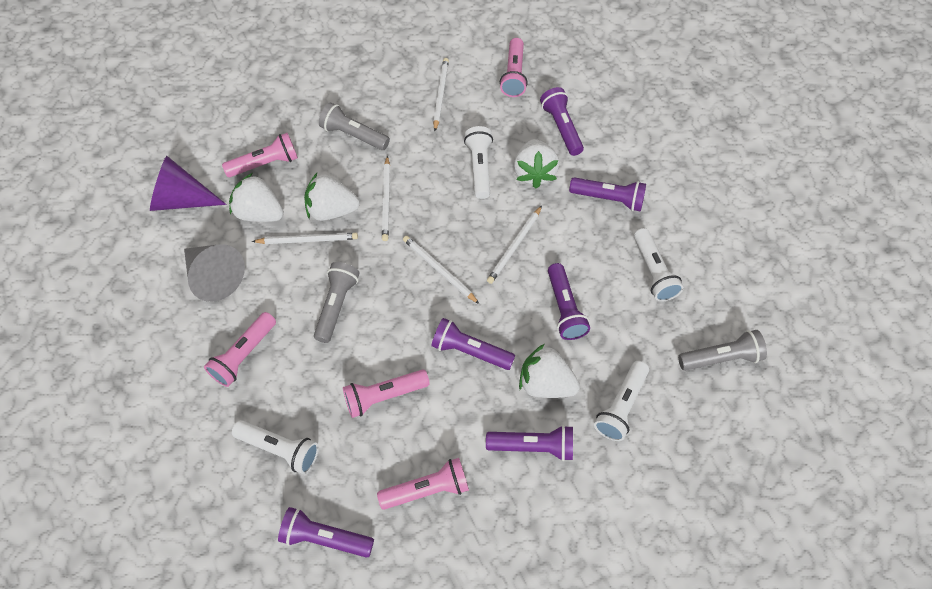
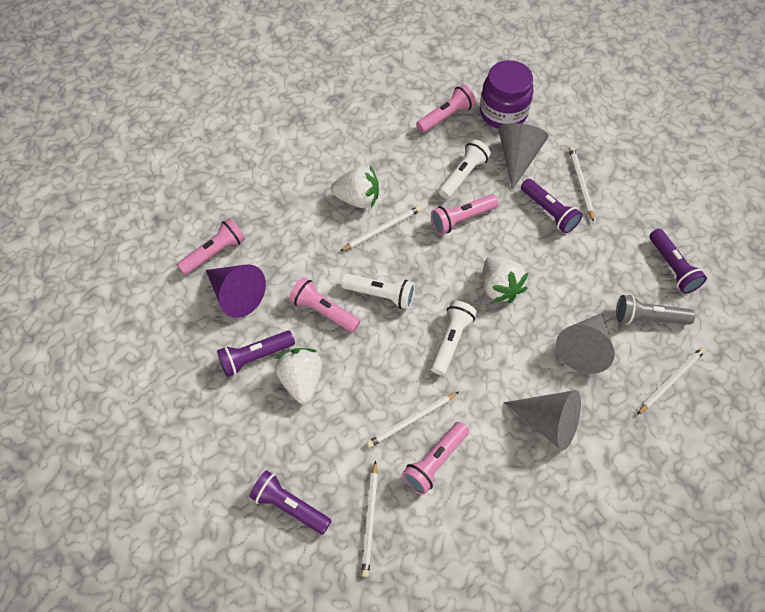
grey cone: [184,244,245,302] = 1 -> [498,123,549,190] [503,390,581,451] [556,313,615,374] = 3
grey flashlight: [314,262,360,343] [319,102,390,150] [678,330,767,371] = 3 -> [616,295,695,325] = 1
purple flashlight: [278,507,374,558] [431,318,515,370] [486,425,573,461] [540,87,584,156] [548,263,590,340] [569,177,646,212] = 6 -> [217,331,295,377] [249,470,332,535] [521,179,582,233] [649,229,707,294] = 4
purple jar: none = 0 -> [480,60,534,129] = 1
white flashlight: [232,420,319,474] [464,126,493,199] [594,361,649,441] [634,228,684,302] = 4 -> [341,274,415,309] [431,301,477,375] [439,139,491,199] = 3
white strawberry: [229,173,284,222] [304,173,360,221] [514,139,559,188] [519,344,580,398] = 4 -> [275,348,322,404] [331,166,379,208] [483,256,528,303] = 3

